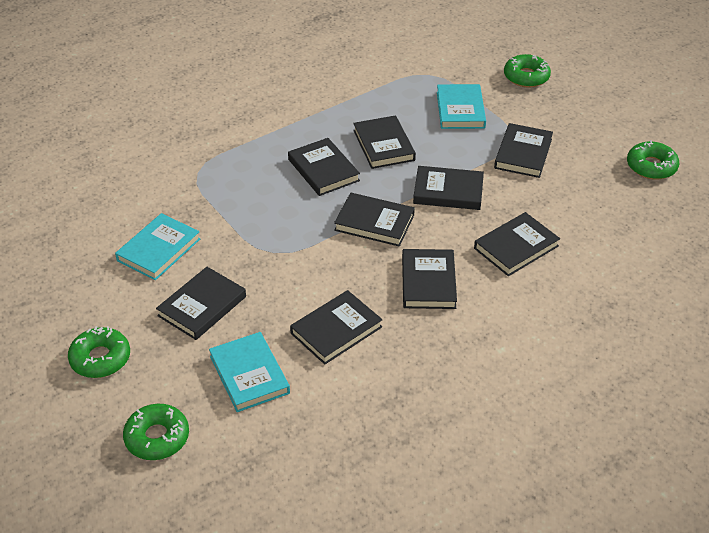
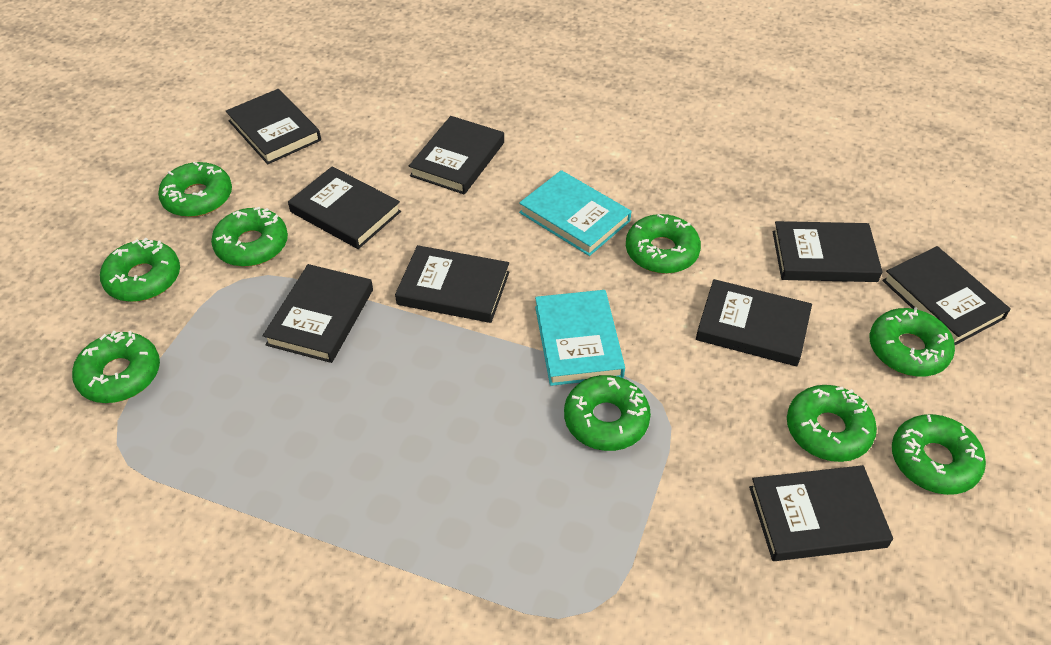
green donut: [68,326,130,378] [123,404,189,460] [504,54,551,88] [627,140,679,180] = 4 -> [72,331,160,403] [100,238,180,302] [158,162,232,217] [211,207,288,267] [564,375,651,451] [626,214,701,274] [787,385,877,462] [870,307,955,376] [892,414,986,495] = 9
turquoise book: [115,213,200,280] [209,332,290,412] [437,84,486,129] = 3 -> [519,170,631,256] [535,290,625,386] = 2

